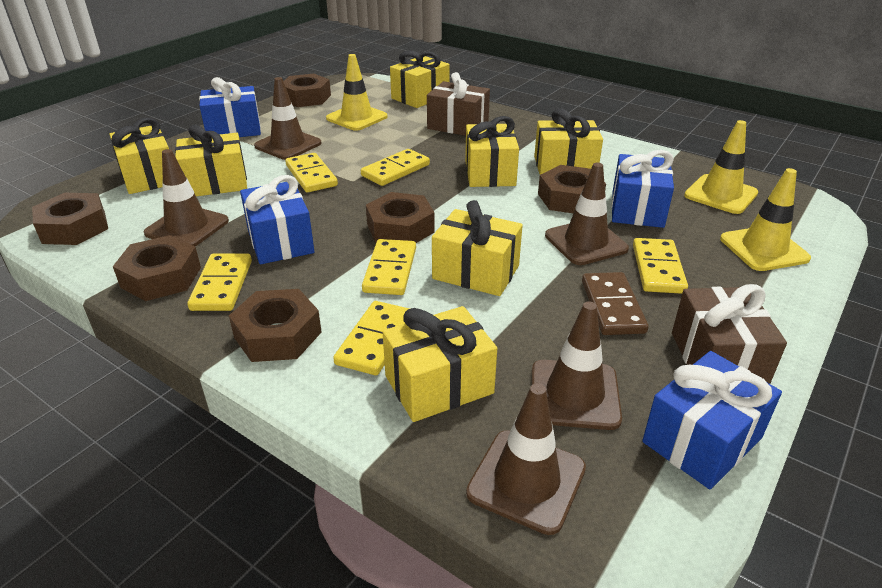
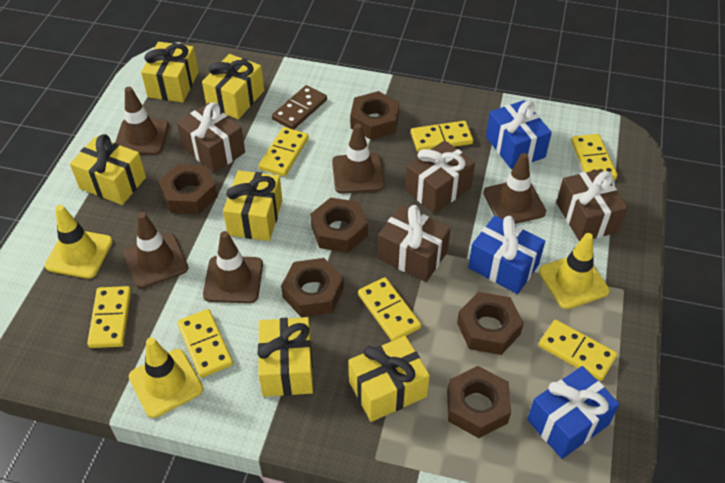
blue gift: [199,77,261,137] [240,175,314,264] [611,150,674,228] [642,351,782,489] = 4 -> [468,215,545,294] [486,100,552,169] [527,366,620,459] = 3
brown gift: [427,72,490,136] [672,284,787,384] = 2 -> [177,102,245,173] [378,205,451,282] [405,140,475,214] [556,169,628,242] = 4
yellow domino: [187,253,252,311] [285,153,338,193] [333,301,410,375] [361,149,430,186] [362,239,416,295] [633,238,688,294] = 6 -> [87,286,131,348] [177,309,233,378] [259,127,309,177] [358,277,421,341] [411,121,473,152] [539,320,618,381] [571,134,617,180] = 7
yellow gift: [109,118,169,194] [175,124,247,196] [382,306,497,422] [390,50,450,108] [432,200,523,296] [465,116,519,187] [534,108,603,175] = 7 -> [70,134,146,205] [141,42,199,102] [202,54,264,119] [223,170,283,241] [257,317,313,397] [348,336,430,422] = 6

